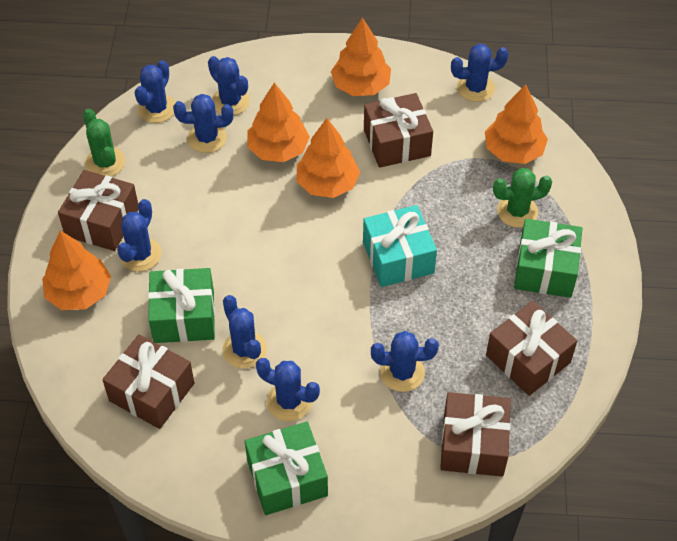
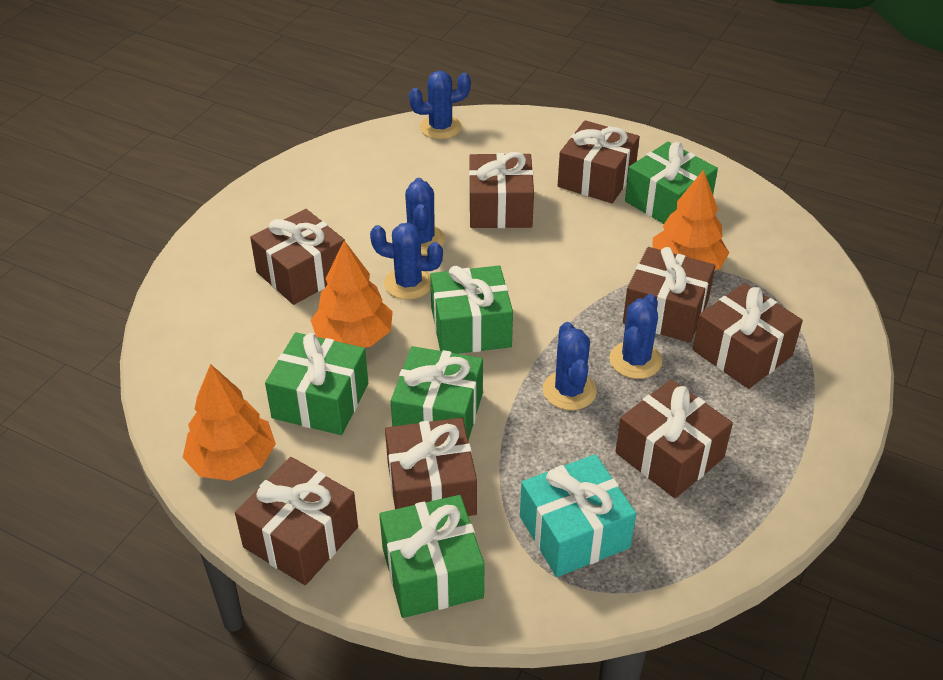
blue cactus: [117,199,162,272] [135,60,175,123] [173,94,233,153] [208,56,250,115] [222,295,267,369] [256,358,320,421] [371,331,439,392] [451,44,509,102] = 8 -> [370,223,443,300] [405,178,445,255] [409,71,471,139] [543,322,597,410] [609,294,662,379] = 5
brown gift: [58,170,139,251] [102,334,194,429] [364,93,433,168] [440,392,511,476] [486,301,577,396] = 5 -> [235,457,358,585] [250,209,345,305] [385,417,477,516] [469,152,534,228] [558,120,640,203] [616,379,733,498] [623,247,715,343] [693,283,803,389] = 8
green cactus: [83,109,125,176] [493,168,552,228] = 2 -> none = 0
green gift: [148,268,215,343] [245,422,328,515] [514,219,582,298] = 3 -> [265,332,368,435] [379,495,485,618] [391,346,483,440] [430,266,513,354] [625,142,718,224] = 5
orange tree: [42,230,111,310] [247,83,310,162] [297,118,360,198] [331,17,391,96] [485,84,548,164] = 5 -> [183,364,276,481] [310,241,393,348] [652,170,729,270] = 3

